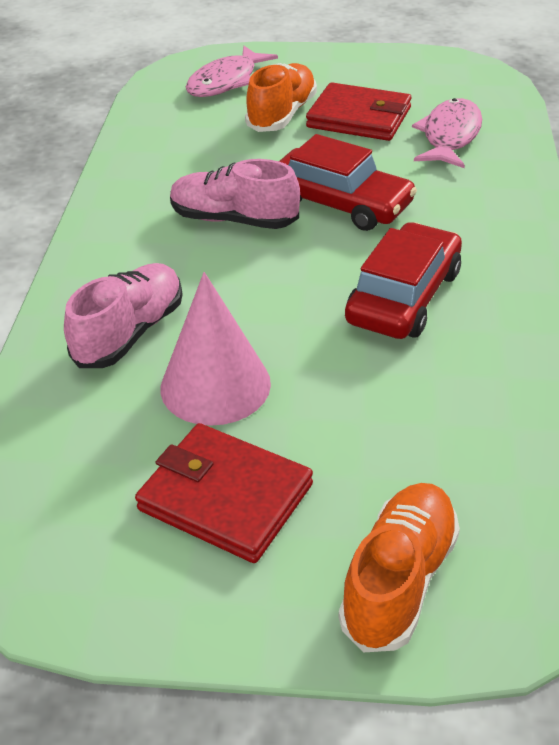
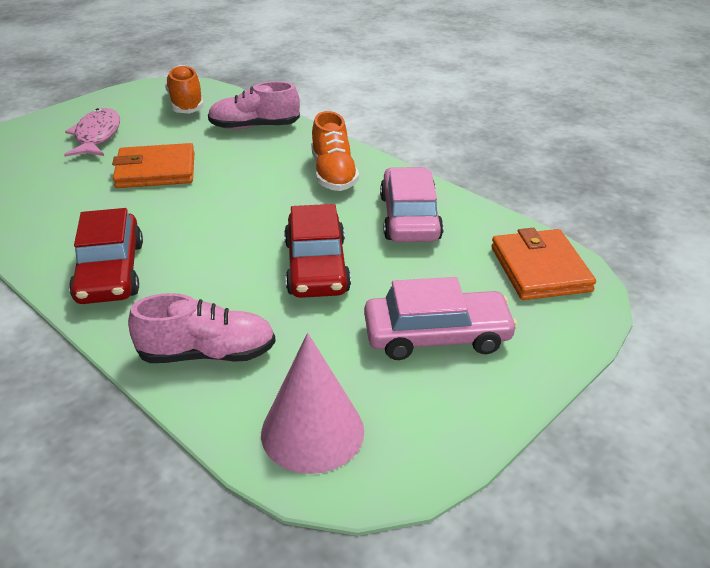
orange wallet: none = 0 -> [112,143,195,188] [491,228,596,300] = 2
pink car: none = 0 -> [364,277,518,360] [380,167,444,242] = 2
pink fish: [186,46,278,97] [412,98,482,168] = 2 -> [64,108,120,157] = 1
red wallet: [135,423,313,563] [306,82,412,141] = 2 -> none = 0

